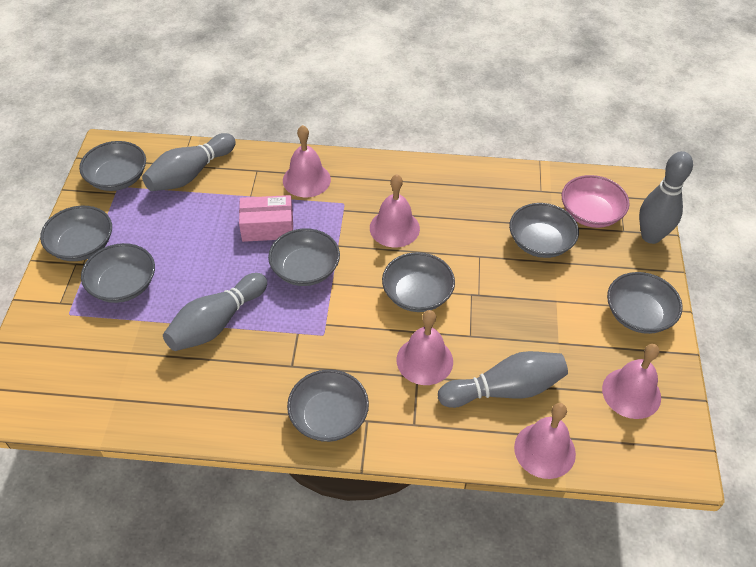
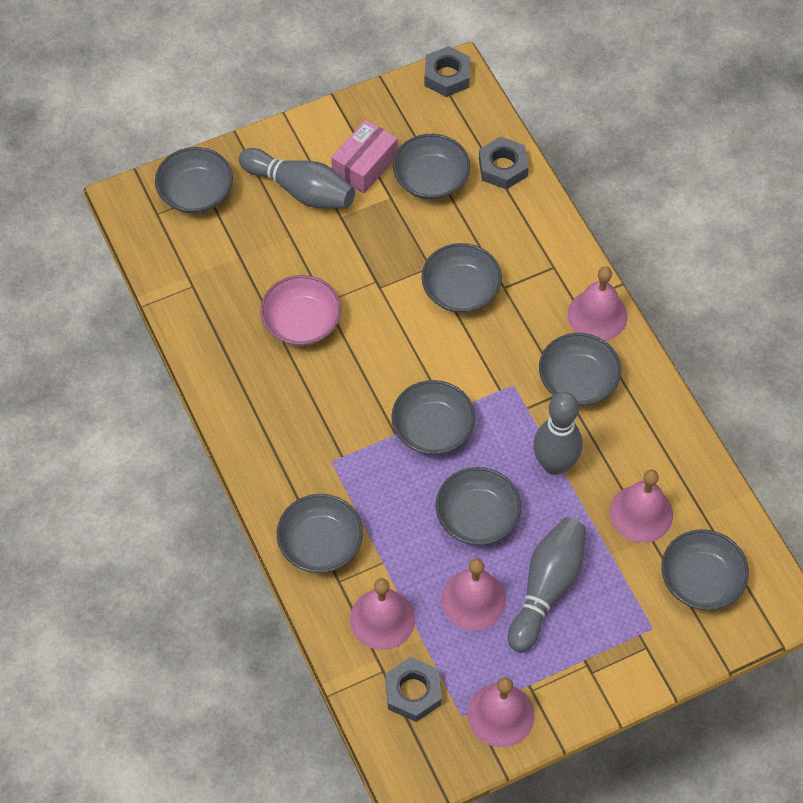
grey bowling pin: [142,133,236,191] [163,273,267,351] [438,351,568,408] [639,151,693,244] = 4 -> [239,148,355,208] [508,517,586,652] [533,392,583,475] = 3
grey nut: none = 0 -> [385,657,442,722] [424,46,471,97] [479,136,529,190] = 3

